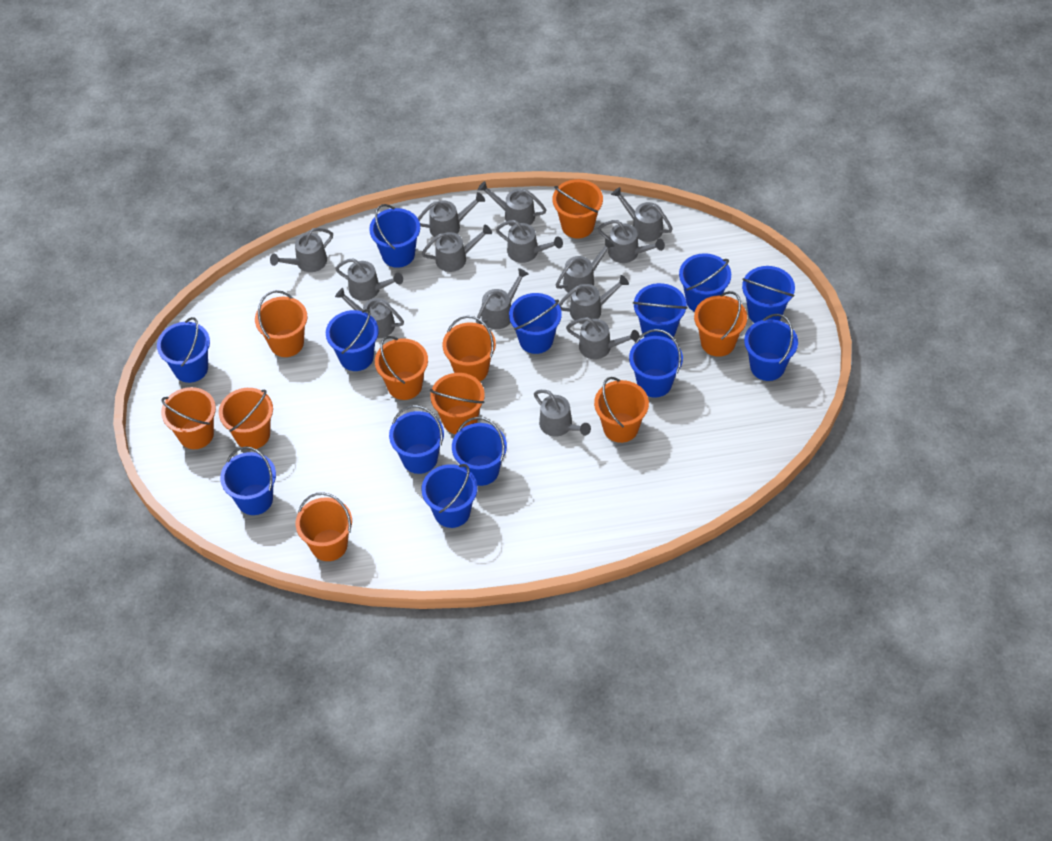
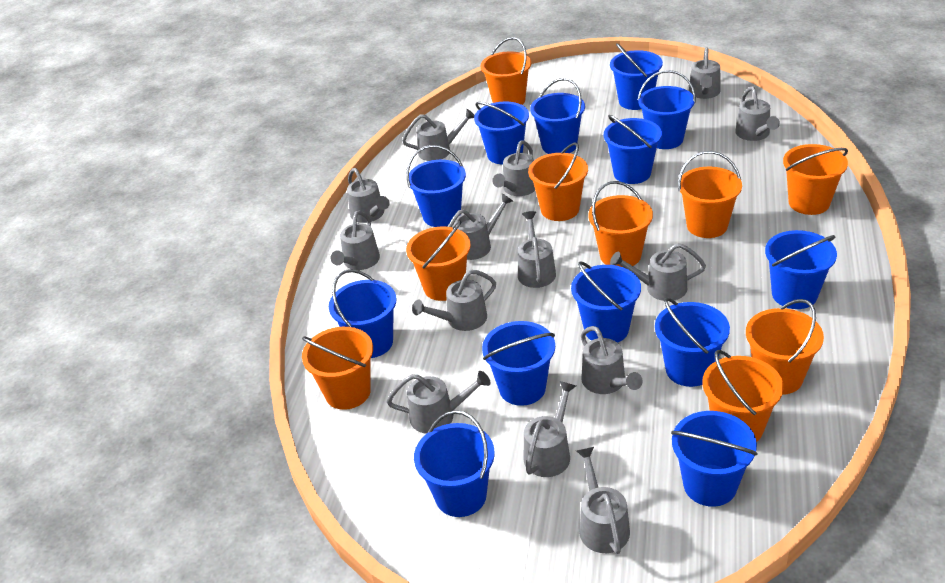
orange bucket: [161,387,216,449] [219,388,273,450] [255,290,307,357] [296,492,352,561] [375,336,428,400] [430,373,485,434] [442,316,496,381] [553,179,603,238] [594,377,649,443] [694,291,747,357] = 10 -> [302,327,373,410] [406,221,471,301] [481,37,531,105] [528,143,588,221] [588,181,653,267] [678,151,742,238] [702,350,783,442] [746,299,824,395] [783,144,848,215] = 9

